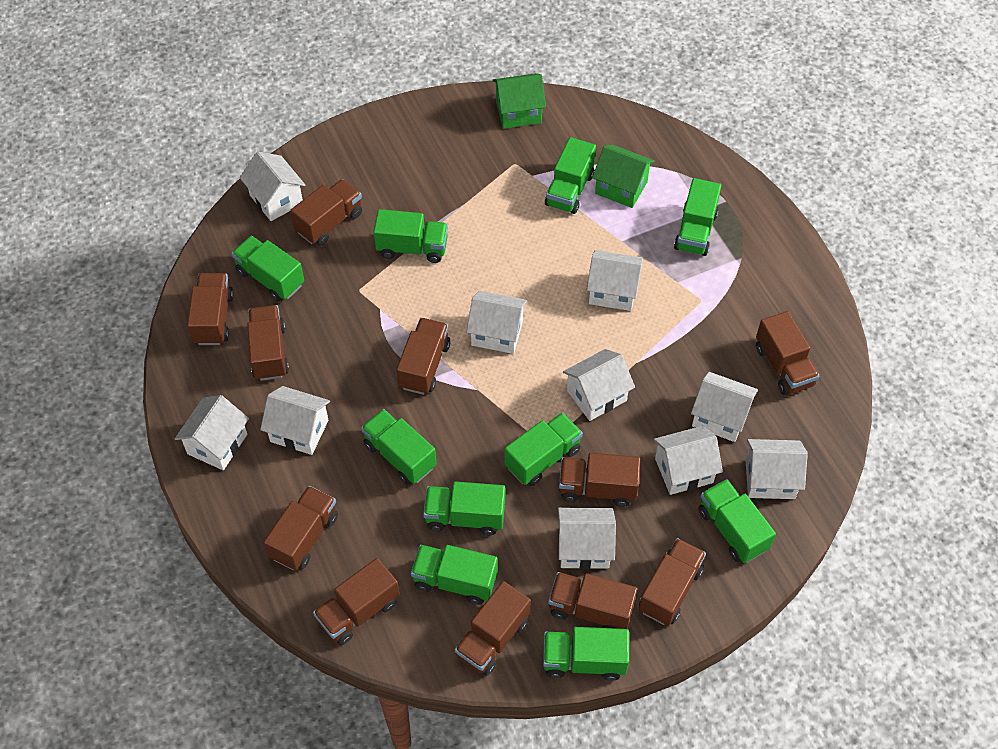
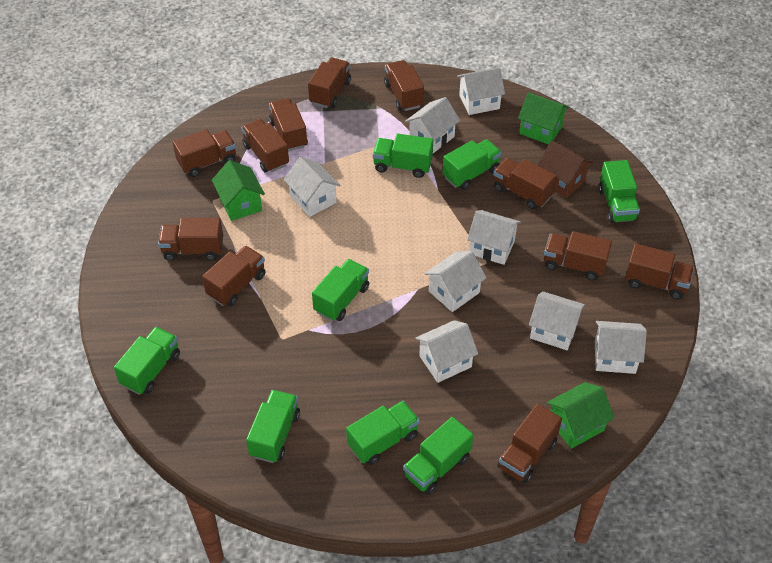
brown house: none = 0 -> [537,141,593,198] = 1
green house: [492,73,546,129] [592,145,655,208] = 2 -> [212,160,265,221] [518,92,569,145] [547,382,614,449] = 3
green truck: [232,236,304,302] [361,409,437,485] [373,209,448,263] [411,545,497,604] [423,481,505,535] [504,413,583,486] [543,627,629,681] [545,137,596,214] [674,178,721,256] [698,479,776,563] = 10 -> [114,327,180,395] [246,390,300,463] [312,259,369,321] [346,401,419,465] [373,134,433,178] [403,417,473,495] [443,139,502,190] [599,160,640,223] = 8
white house: [175,395,249,470] [240,151,305,221] [260,386,330,455] [467,291,527,354] [558,508,616,569] [563,349,635,421] [587,250,643,311] [653,426,723,495] [691,372,758,442] [746,439,808,499] = 10 -> [284,157,341,217] [405,97,460,153] [415,320,478,383] [425,251,487,312] [457,67,505,115] [467,210,521,265] [529,291,585,350] [595,321,647,374] = 8

